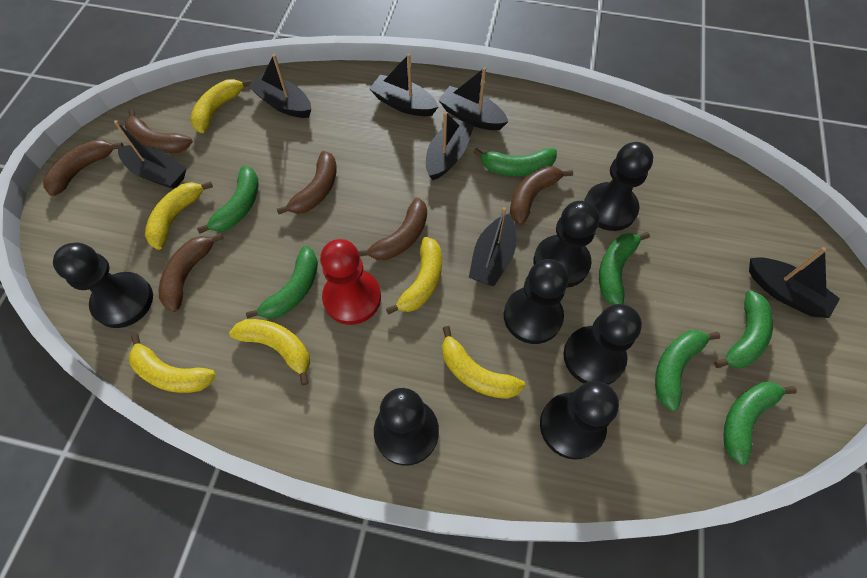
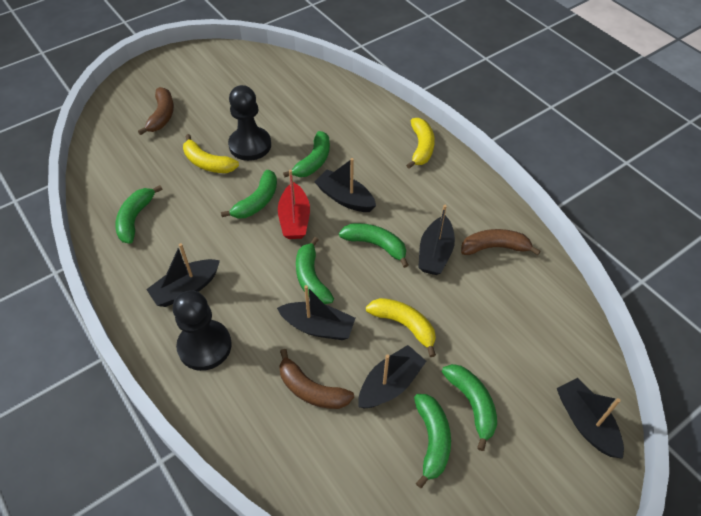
black boat: [114,120,187,189] [248,54,311,118] [369,53,438,116] [426,112,474,180] [438,67,508,130] [469,207,517,286] [749,247,840,318] = 7 -> [146,243,220,307] [277,285,355,340] [314,158,376,212] [358,345,426,409] [418,205,455,275] [557,378,624,459] = 6
black pawn: [53,243,153,328] [374,388,439,466] [504,259,569,344] [534,201,599,288] [540,381,619,460] [563,304,642,385] [584,142,653,231] = 7 -> [173,290,232,371] [228,85,271,161] = 2
brown banana: [43,139,124,196] [125,109,193,153] [159,233,224,312] [277,151,337,214] [359,198,427,260] [510,166,573,225] = 6 -> [138,87,174,135] [279,349,354,409] [461,229,540,255] = 3
red boat: none = 0 -> [278,170,310,239] = 1
red pawn: [320,239,381,325] = 1 -> none = 0
yellow banana: [129,334,216,393] [145,181,213,250] [190,79,252,133] [229,319,310,385] [386,237,442,314] [442,326,525,399] = 6 -> [183,134,239,173] [366,298,436,357] [406,118,435,169] = 3

